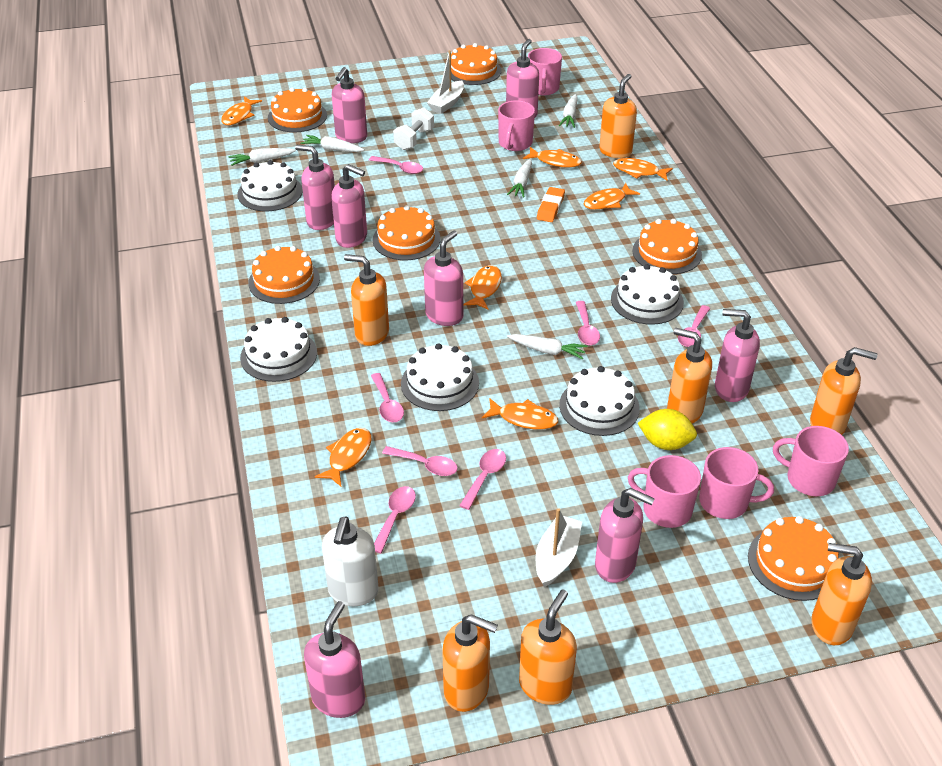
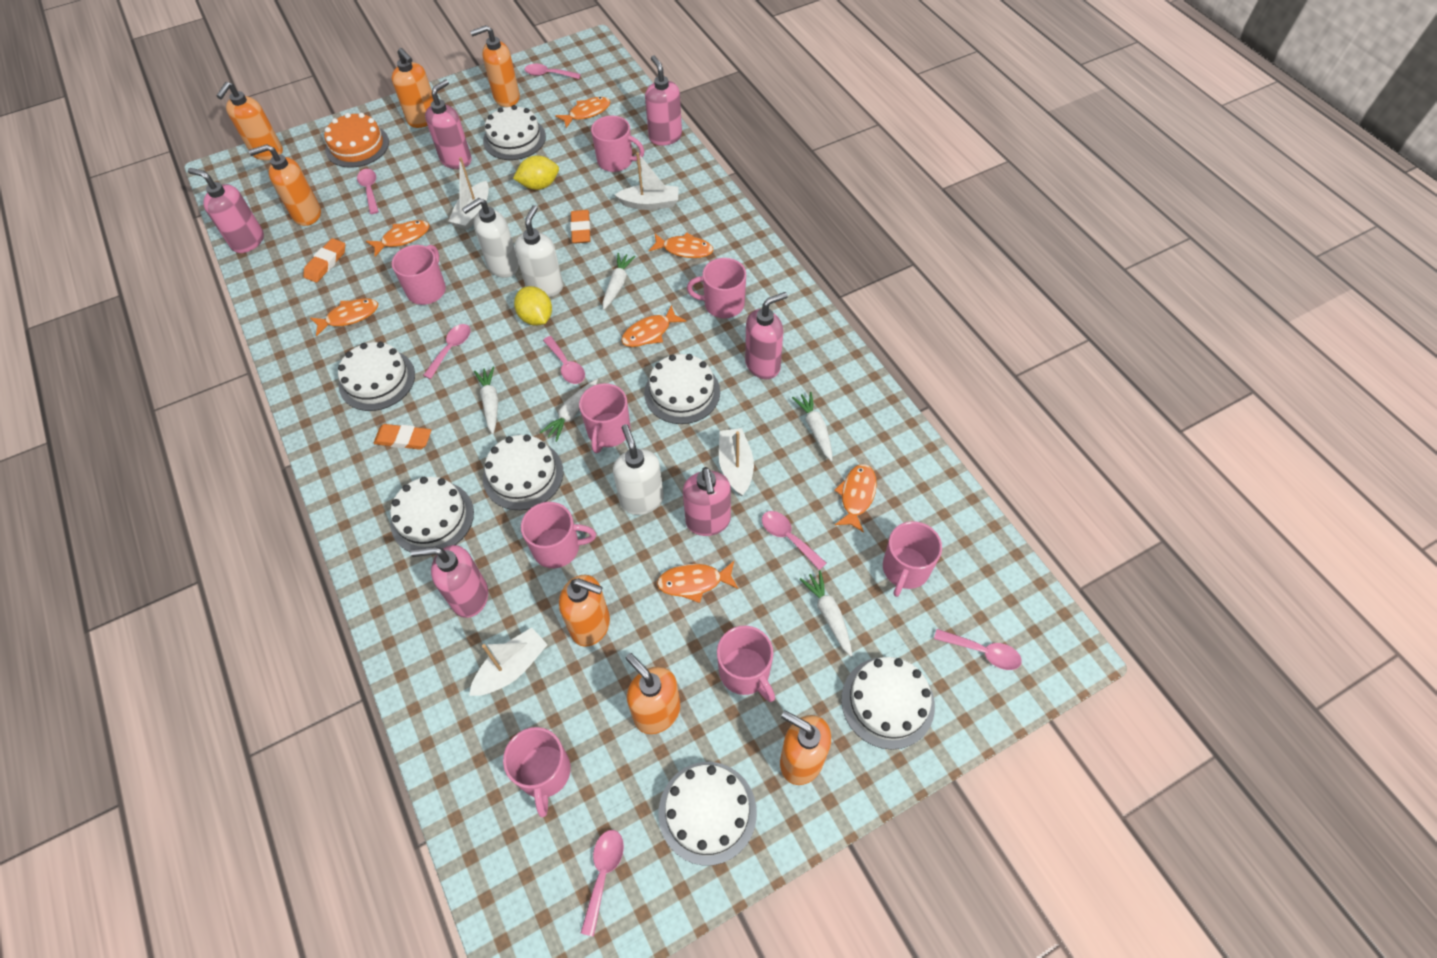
orange cake: [248,246,320,304] [268,88,327,132] [373,205,441,260] [451,43,502,85] [632,219,702,274] [748,516,839,601] = 6 -> [324,113,389,168] = 1
orange eraser: [537,187,565,222] = 1 -> [303,238,345,283] [373,424,431,450] [570,210,591,244] = 3
pink mug: [498,101,535,151] [528,48,562,96] [628,455,701,528] [699,447,774,519] [773,426,849,496] = 5 -> [392,245,446,305] [503,727,571,817] [521,502,596,568] [579,383,631,453] [591,116,644,172] [687,258,746,318] [717,626,775,702] [883,521,942,597] = 8
pink soap dispenser: [295,145,335,230] [304,601,365,718] [331,164,367,248] [332,67,367,143] [424,230,463,326] [506,39,539,117] [595,488,655,583] [715,309,760,402] = 8 -> [188,168,264,253] [411,545,488,618] [425,79,471,169] [645,56,682,146] [683,467,731,536] [745,292,788,379] = 6
white boat: [427,50,464,114] [536,508,582,587] = 2 -> [448,157,489,230] [469,627,548,696] [615,153,678,210] [719,428,754,496] = 4
white cake: [237,160,303,211] [240,317,317,382] [401,343,479,411] [559,366,640,436] [611,264,684,325] = 5 -> [338,342,415,411] [390,477,474,552] [483,105,546,160] [483,435,564,510] [644,354,720,424] [658,762,757,866] [841,657,935,750] = 7
white dumbbell: [393,108,434,150] = 1 -> none = 0
white soap dispenser: [322,517,379,606] = 1 -> [462,198,519,278] [514,205,563,297] [613,424,664,515] = 3
yellow lemon: [638,409,697,450] = 1 -> [513,155,559,190] [514,286,552,326] = 2

